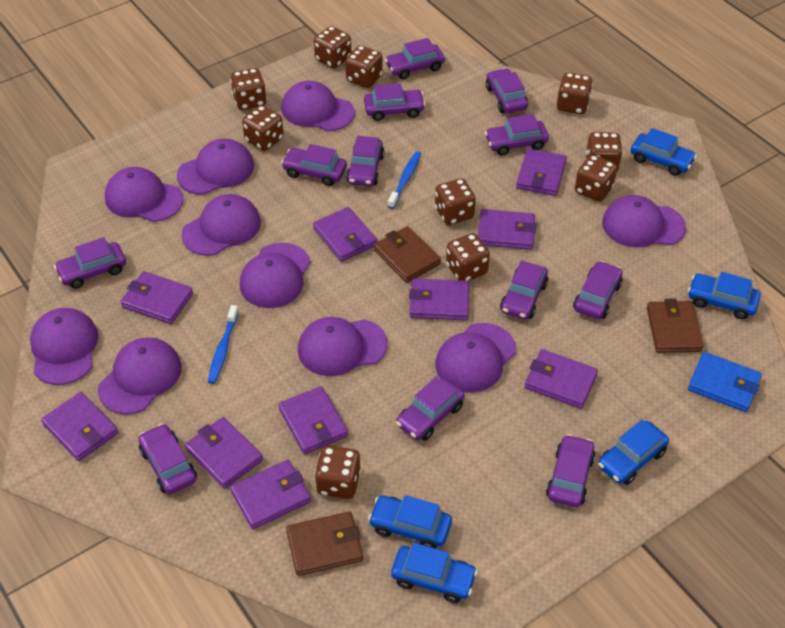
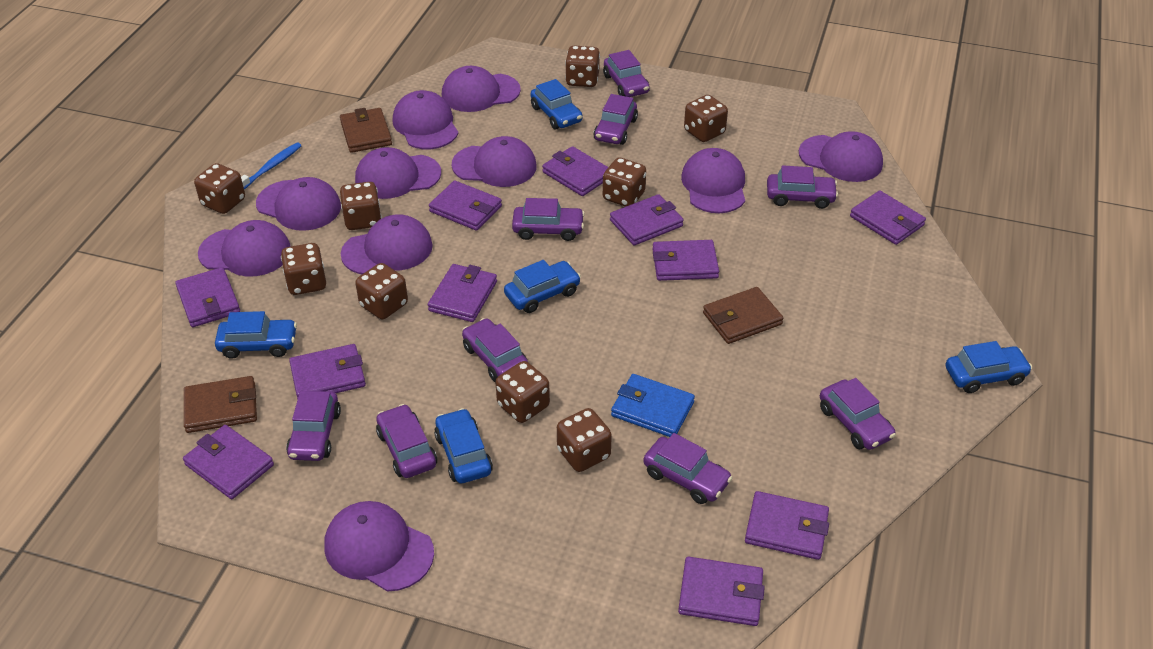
blue toothbrush: [208,305,239,384] [388,151,421,209] = 2 -> [241,142,302,189] = 1
brown dice: [230,68,267,110] [242,105,284,151] [314,26,351,69] [315,446,361,499] [345,45,383,88] [435,178,476,225] [446,233,490,281] [557,73,593,114] [575,155,617,202] [586,132,623,173] = 10 -> [194,163,245,214] [281,243,326,295] [340,182,382,230] [355,263,408,319] [496,361,550,423] [557,408,612,472] [565,46,600,87] [603,158,646,207] [684,95,728,142] = 9
purple car: [54,237,126,289] [138,424,197,494] [281,144,347,186] [346,136,385,186] [364,83,425,121] [385,38,445,79] [396,376,465,441] [485,114,549,155] [486,68,528,113] [500,260,548,320] [546,434,595,507] [573,261,623,319] = 12 -> [286,391,341,461] [376,404,437,478] [462,318,528,382] [512,198,585,241] [594,94,638,145] [603,50,650,97] [643,433,732,504] [767,165,838,209] [820,378,896,450] = 9
purple wallet: [41,392,118,461] [121,271,193,324] [185,417,263,489] [230,460,311,529] [278,386,348,454] [313,207,377,262] [409,278,469,320] [478,209,537,250] [516,148,567,196] [524,349,598,409] = 10 -> [175,267,240,327] [183,425,274,499] [289,344,366,399] [428,264,497,322] [429,180,502,231] [542,146,608,196] [610,194,684,245] [652,240,719,281] [678,557,765,626] [745,491,829,560] [850,191,926,245] = 11

